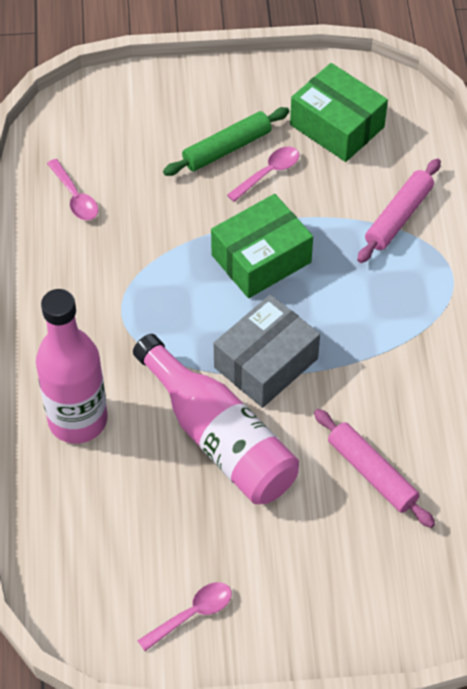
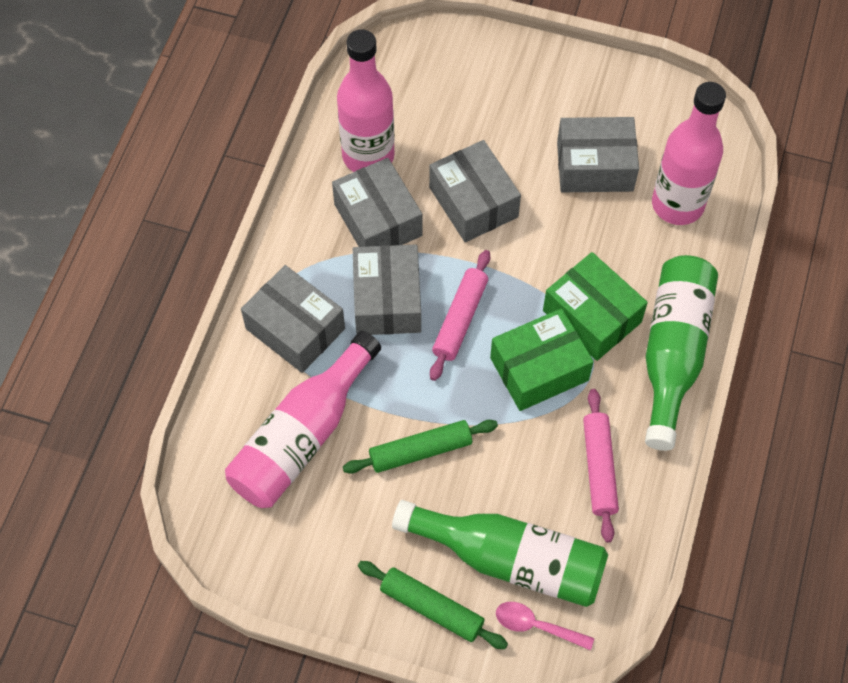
green bottle: none = 0 -> [392,500,608,607] [645,255,718,451] = 2
green rolling pin: [163,107,289,176] = 1 -> [343,420,498,474] [358,561,508,649] = 2
grey box: [214,294,320,408] = 1 -> [241,265,345,373] [332,158,422,247] [353,245,421,335] [429,140,521,242] [557,117,639,192] = 5
pink bottle: [36,289,107,444] [133,334,299,504] = 2 -> [225,331,381,508] [337,29,395,172] [652,82,726,225] = 3
pink spoon: [47,159,98,220] [137,582,232,651] [227,147,299,202] = 3 -> [496,602,594,650] = 1

